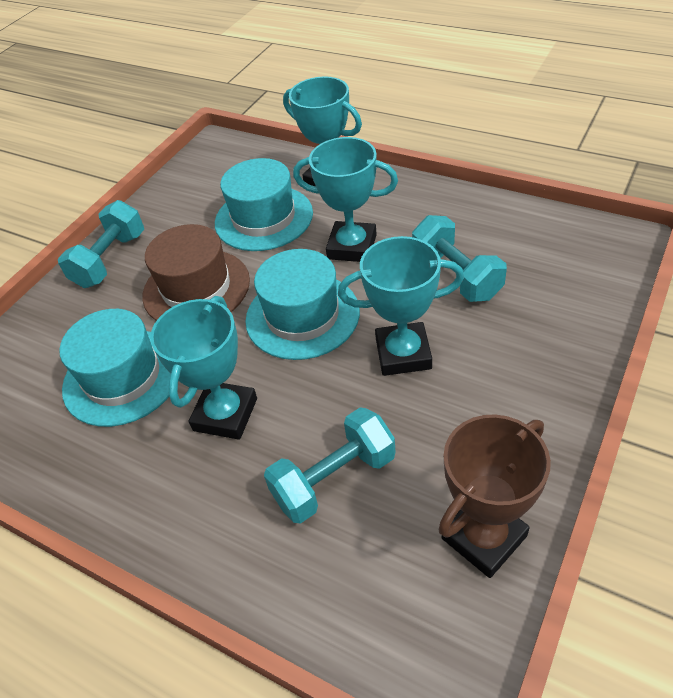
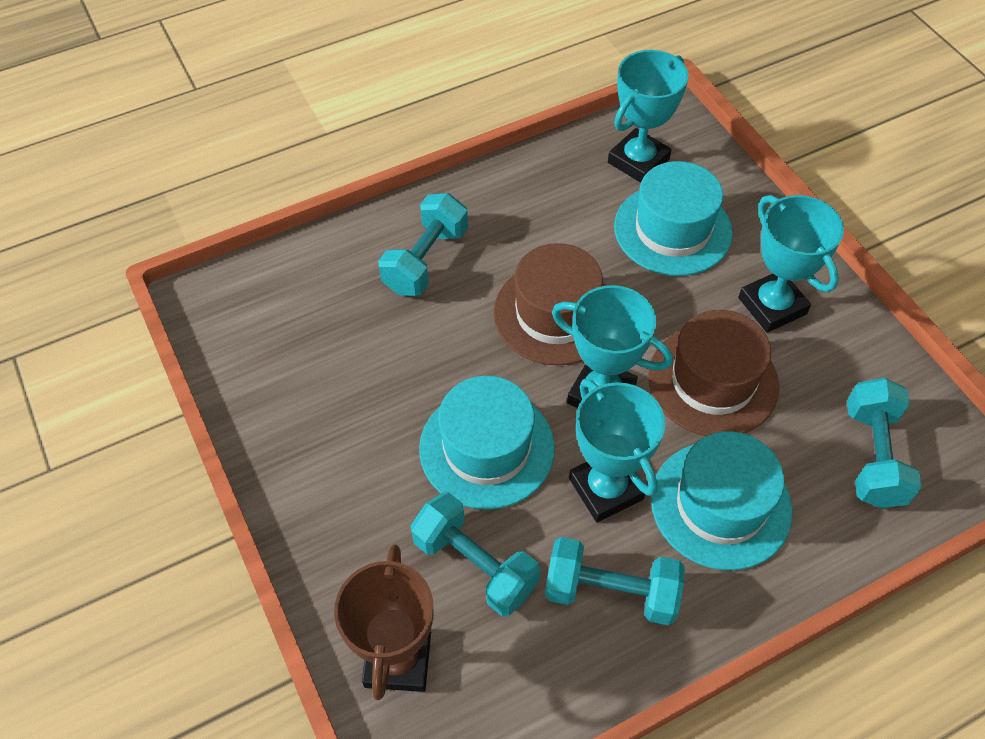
brown hat: [142,224,250,321] = 1 -> [493,243,606,365] [648,310,779,436] = 2
turquoise dumbbell: [58,200,144,288] [264,407,396,524] [412,215,507,302] = 3 -> [378,193,468,296] [411,492,540,616] [545,537,685,625] [847,378,922,508] = 4

